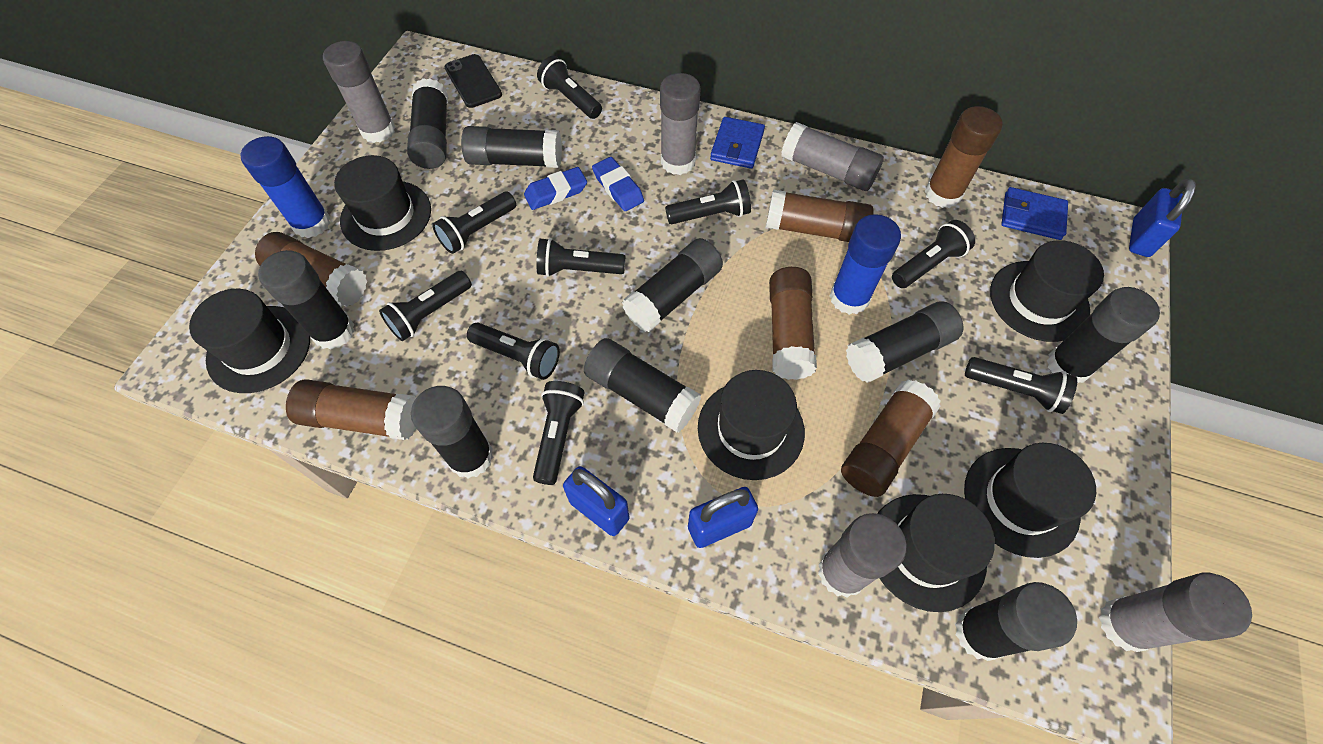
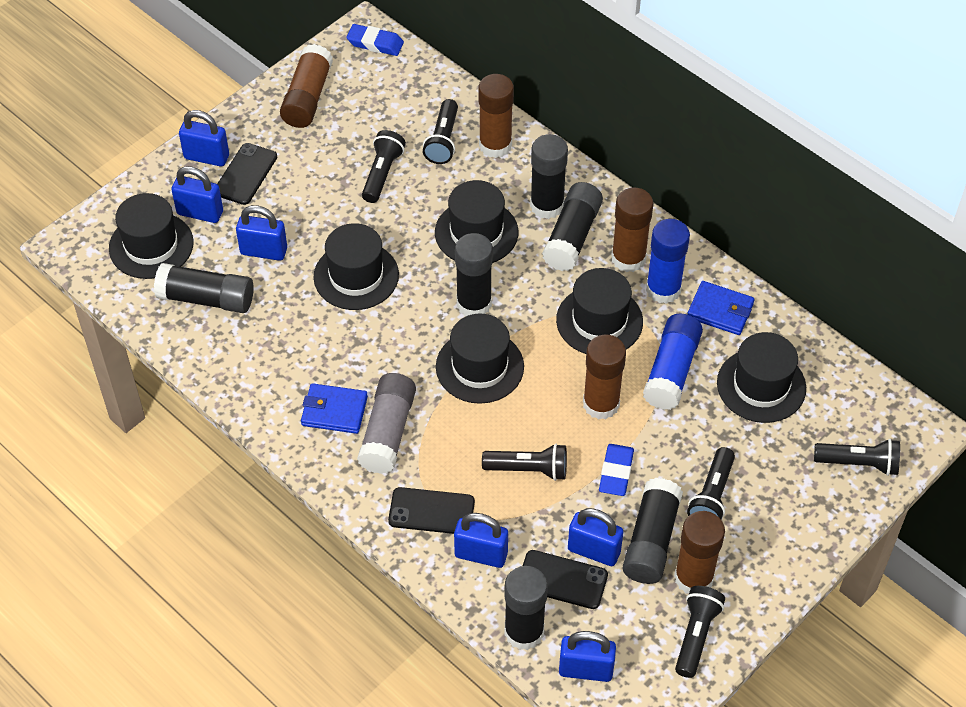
black flashlight: [379,271,472,341] [432,192,516,254] [467,323,560,380] [533,381,584,485] [537,56,602,119] [537,238,626,277] [665,179,751,224] [892,220,975,288] [965,357,1077,414] = 9 -> [362,130,406,203] [423,99,458,164] [482,444,567,481] [675,586,725,678] [687,447,735,519] [814,439,900,476] = 6
black glue stick: [258,250,355,349] [407,78,448,169] [411,386,493,478] [461,126,562,168] [584,338,701,432] [622,238,723,332] [846,301,963,383] [955,582,1077,661] [1046,287,1160,383] = 9 -> [154,263,254,313] [455,233,493,316] [504,566,548,650] [530,134,568,219] [542,182,603,271] [623,478,683,584] = 6
black phone: [444,54,502,108] = 1 -> [217,143,277,205] [388,487,475,534] [523,550,608,609] = 3
blue padlock: [563,466,629,536] [688,487,758,548] [1129,178,1196,257] = 3 -> [171,166,223,223] [179,110,229,166] [236,205,287,261] [454,513,508,568] [559,631,616,682] [568,508,623,566] = 6
brown glue stick: [255,232,367,307] [286,379,416,440] [766,190,874,242] [769,267,817,380] [841,380,941,497] [925,106,1003,208] = 6 -> [280,44,333,128] [478,74,514,158] [583,335,626,420] [611,188,653,272] [674,511,725,593] = 5
grey glue stick: [323,41,396,143] [660,73,701,175] [781,122,884,191] [818,513,907,598] [1099,572,1252,652] = 5 -> [357,373,416,474] = 1

